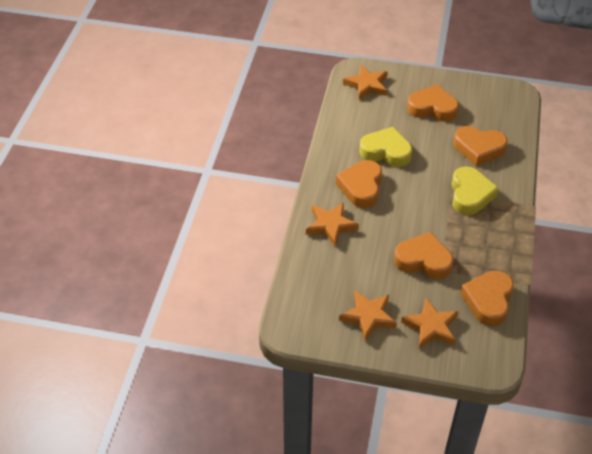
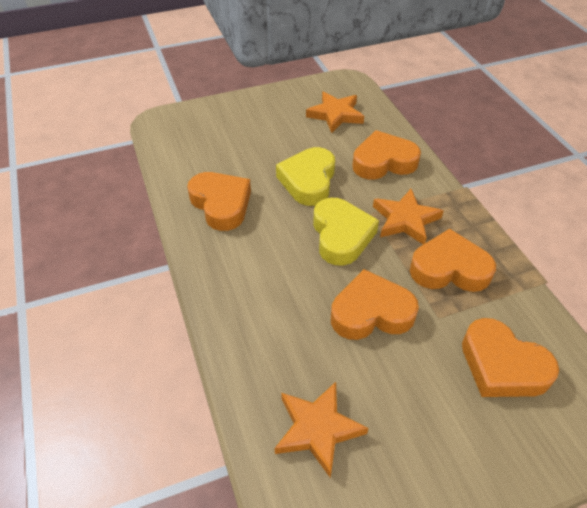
orange star: [306,203,359,246] [339,290,397,341] [343,65,387,100] [401,298,458,349] = 4 -> [275,382,368,478] [306,92,364,133] [373,189,444,245] = 3

